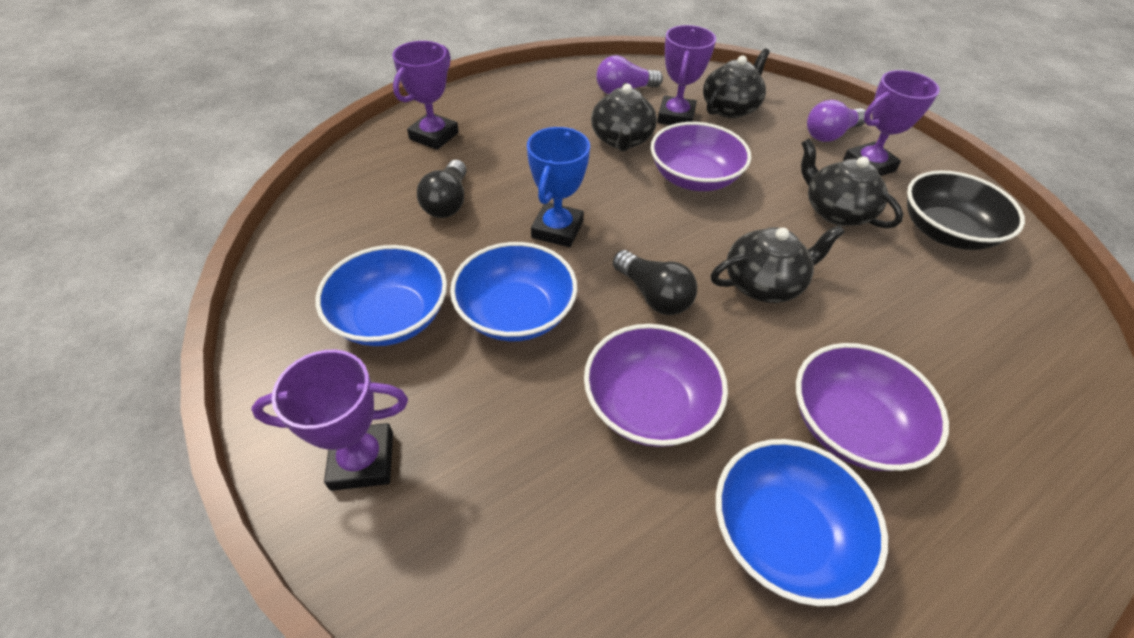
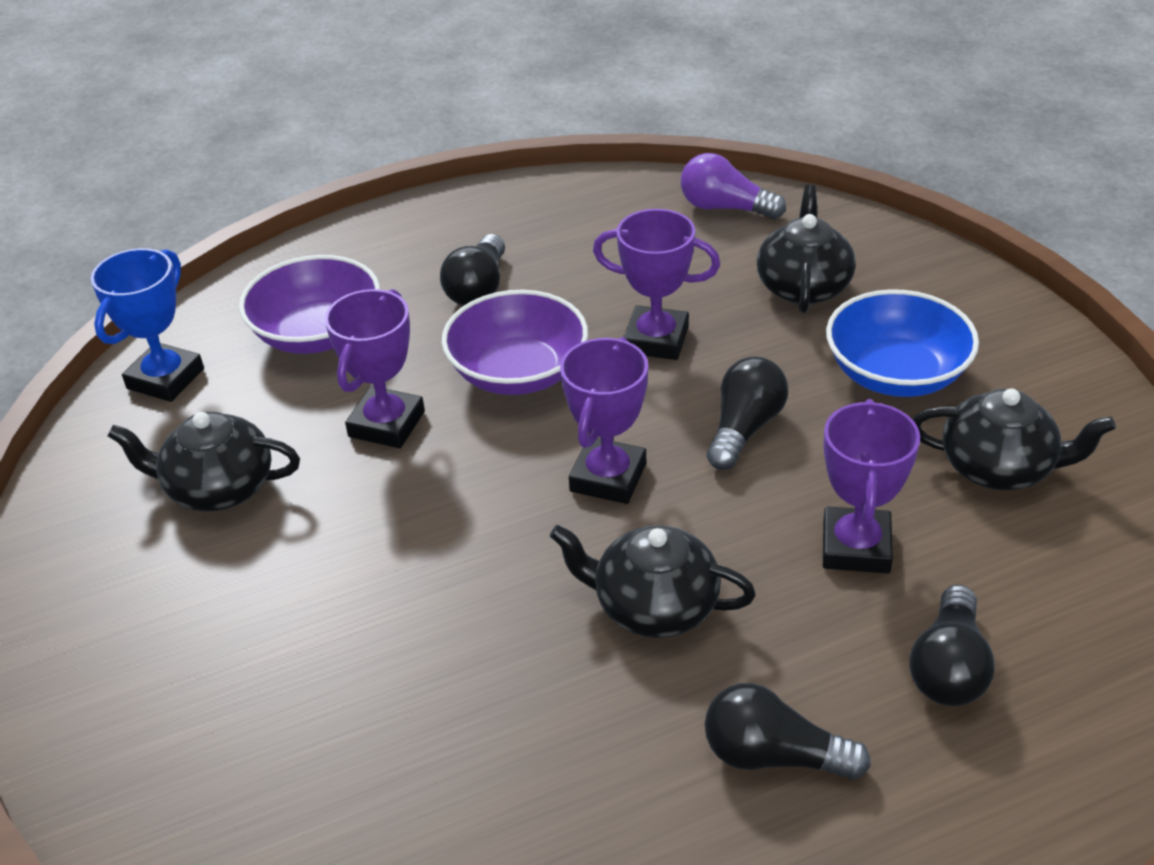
black bowl: [907,170,1025,250] = 1 -> none = 0
black light bulb: [417,160,467,218] [613,250,697,315] = 2 -> [440,234,505,306] [705,683,871,780] [707,356,788,470] [909,585,995,706] = 4
blue bowl: [316,245,447,346] [450,242,577,341] [716,439,888,606] = 3 -> [826,289,979,397] = 1
purple bowl: [584,324,728,447] [651,122,751,191] [796,343,949,471] = 3 -> [239,255,380,354] [441,290,588,395] = 2
purple light bulb: [596,55,663,94] [807,100,866,142] = 2 -> [681,153,786,219] = 1

